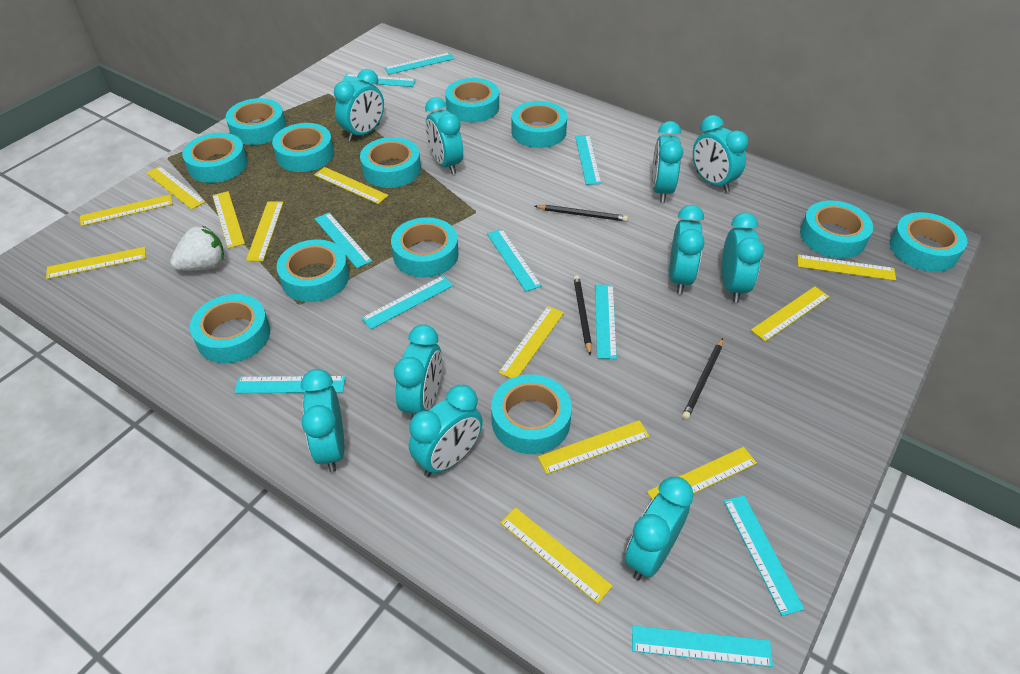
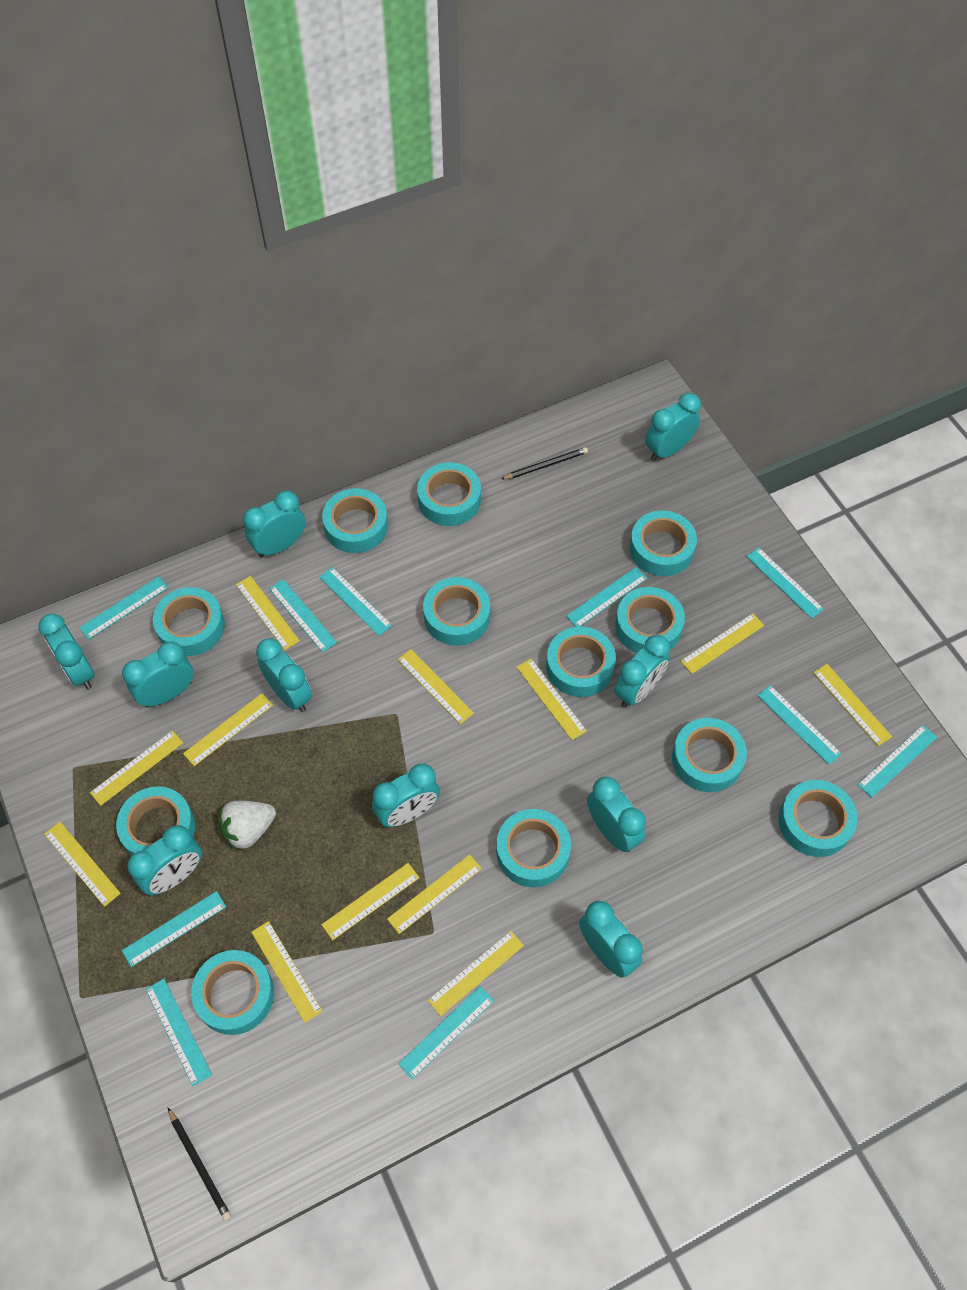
black pencil: [535,205,628,222] [573,275,592,355] [682,338,723,420] = 3 -> [168,1108,231,1221] [502,447,588,479] = 2

